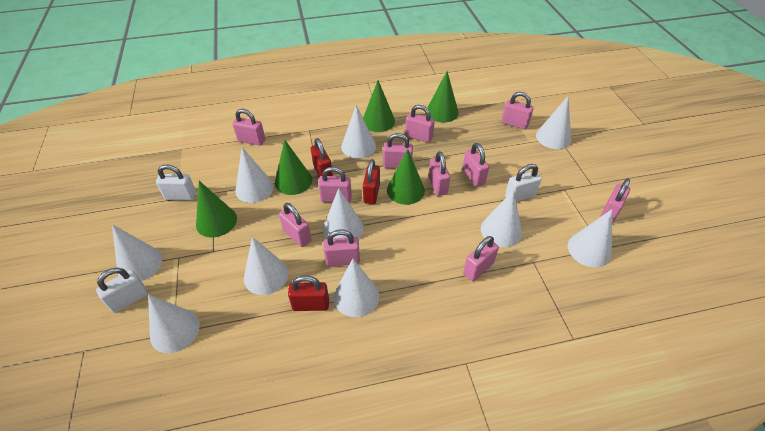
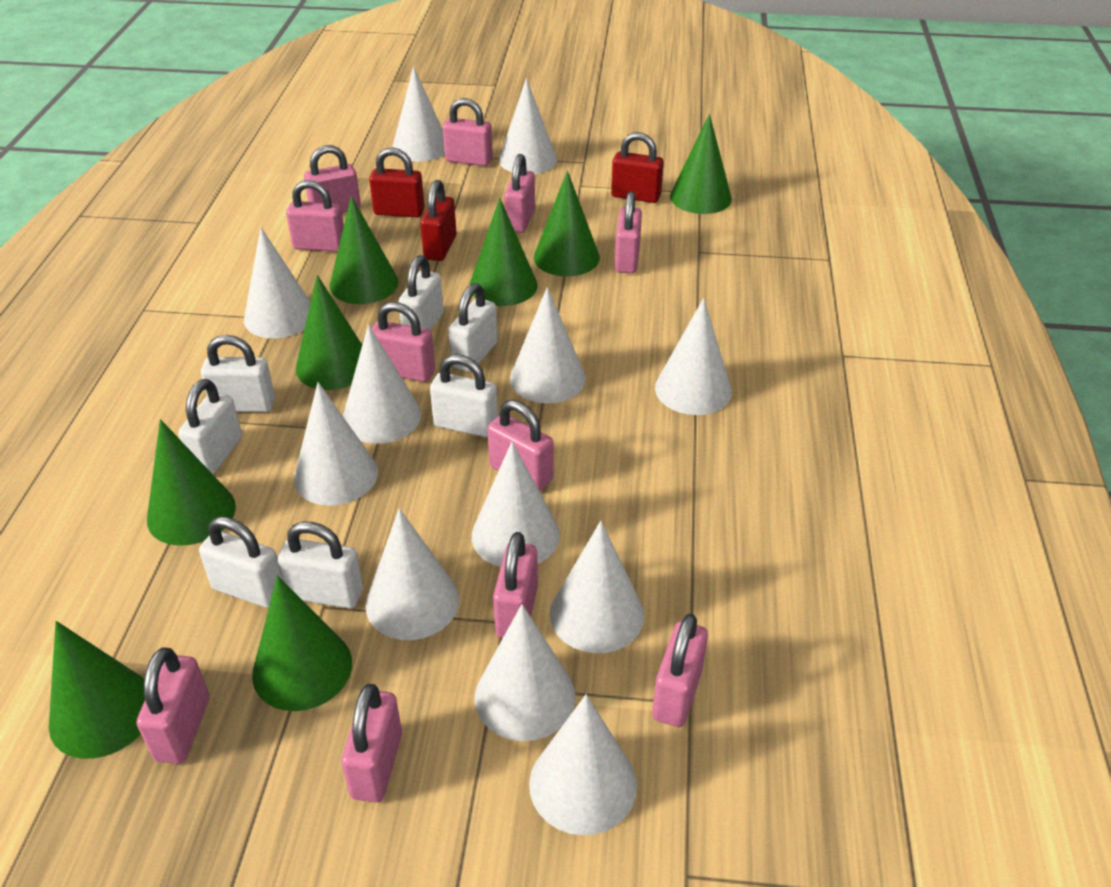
green cone: [196,181,237,238] [275,140,312,195] [363,80,395,132] [387,149,425,205] [428,71,459,123] = 5 -> [49,621,145,759] [147,419,236,546] [252,576,352,711] [296,275,362,390] [330,196,398,304] [469,198,538,306] [534,171,600,276] [670,114,732,214] = 8
white cone: [112,224,162,281] [148,294,200,353] [236,147,274,203] [244,237,288,295] [323,188,364,239] [334,259,379,317] [341,105,376,159] [481,190,522,247] [536,96,571,149] [568,209,612,267] = 10 -> [244,228,311,338] [294,382,378,506] [343,324,421,443] [365,508,459,640] [392,66,445,162] [472,441,560,567] [475,604,576,741] [499,78,557,174] [510,287,586,403] [529,694,637,835] [550,521,644,653] [655,298,732,415] = 12
white padlock: [96,268,148,313] [156,164,196,200] [505,164,542,202] = 3 -> [178,379,242,474] [199,516,283,608] [201,335,275,412] [278,522,363,609] [398,255,444,331] [430,355,498,438] [448,283,498,372] = 7

